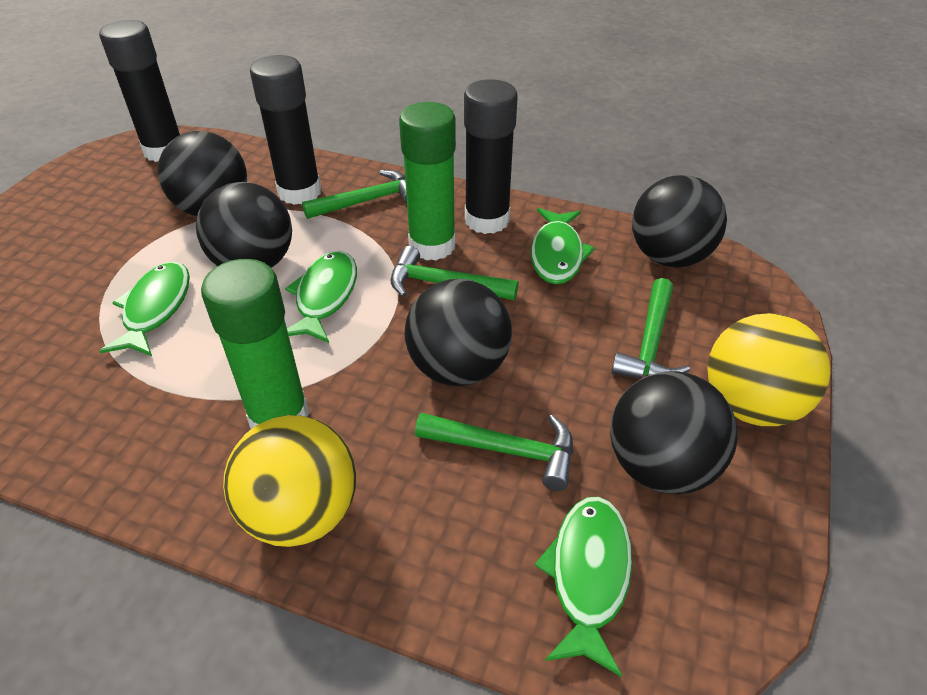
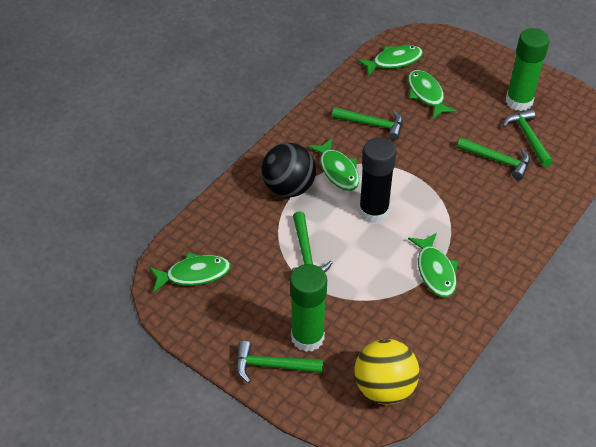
black ball: [158,131,247,216] [196,182,292,268] [404,279,512,386] [610,371,738,494] [632,175,727,267] = 5 -> [261,143,316,197] = 1
black glue stick: [99,20,181,162] [250,55,321,205] [464,79,518,234] = 3 -> [359,137,396,223] = 1
green fish: [99,261,190,356] [285,251,357,343] [531,208,595,284] [535,497,632,677] = 4 -> [149,253,231,293] [308,138,359,191] [357,45,423,76] [408,70,456,118] [408,233,458,297] = 5
green hammer: [302,170,407,219] [391,246,519,300] [415,413,573,491] [611,278,690,378] = 4 -> [236,341,323,383] [292,211,332,272] [332,107,403,140] [457,138,530,180] [503,109,553,167] = 5
yellow ball: [223,415,357,547] [707,313,830,426] = 2 -> [354,339,420,405] = 1

